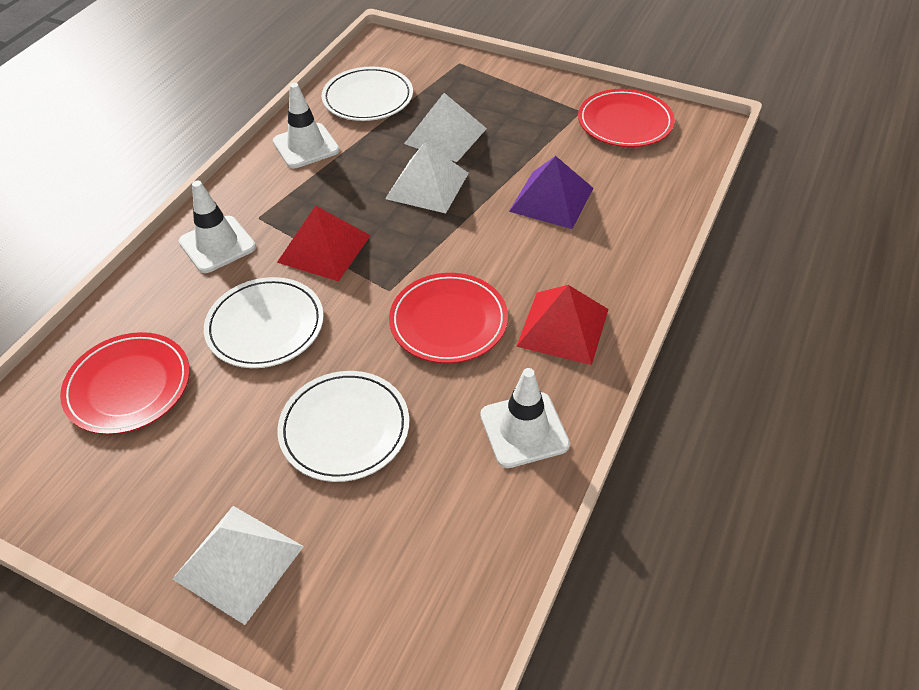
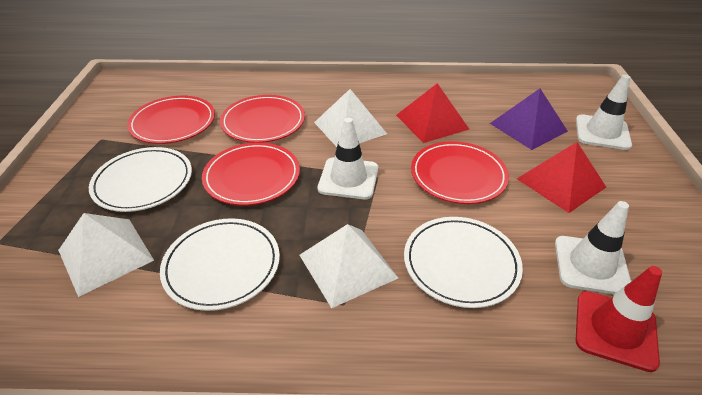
red plate: [60,332,190,435] [389,273,508,363] [578,89,675,147] = 3 -> [127,96,215,144] [202,142,300,206] [220,95,305,143] [411,141,509,204] = 4
red traffic cone: none = 0 -> [576,266,662,372] = 1

